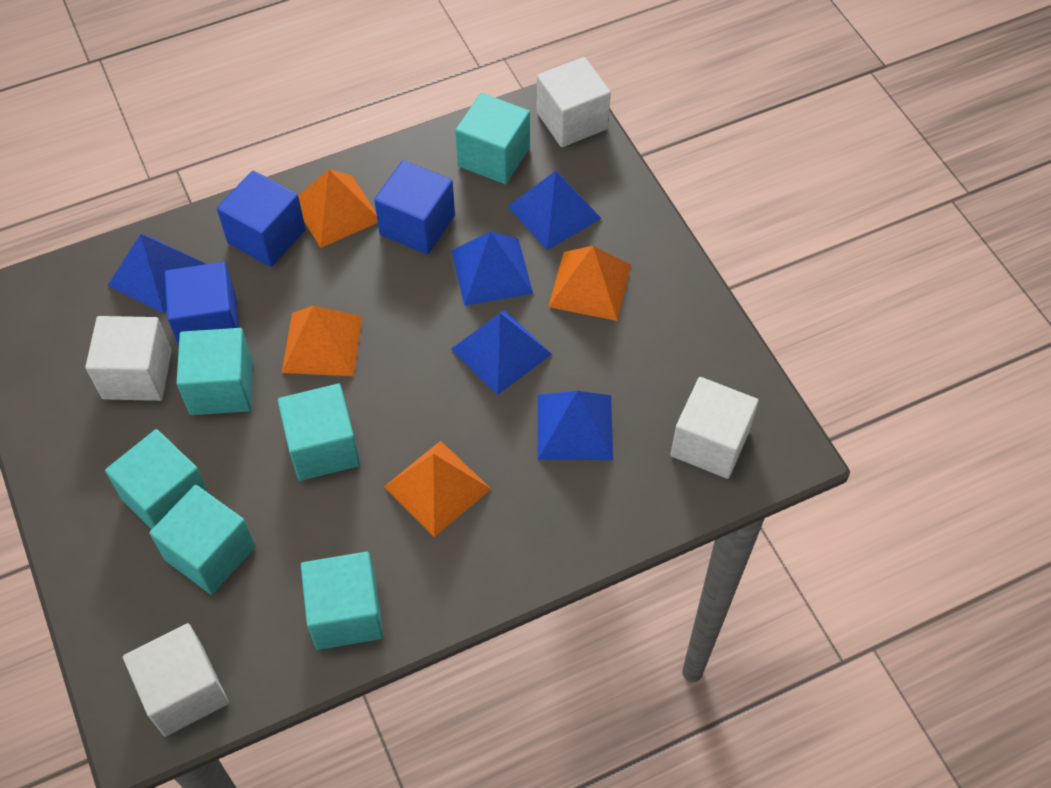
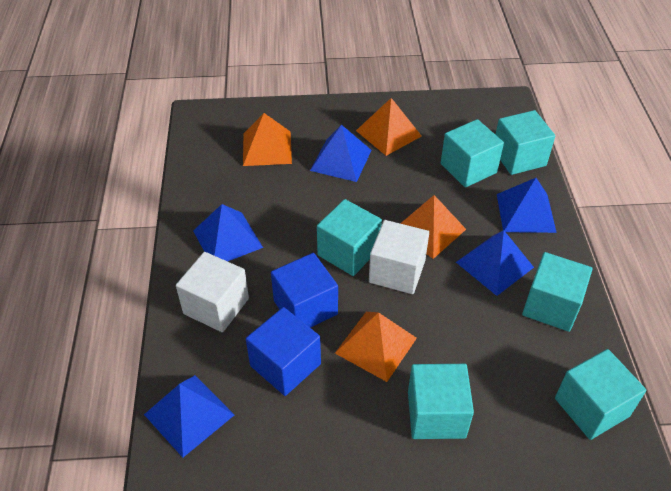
blue cube: [165,262,239,346] [217,171,306,267] [374,160,455,255] = 3 -> [246,307,321,396] [271,253,338,328] = 2
white cube: [85,316,172,401] [123,623,229,737] [537,57,611,147] [671,377,759,479] = 4 -> [176,252,249,332] [369,220,429,294] = 2

